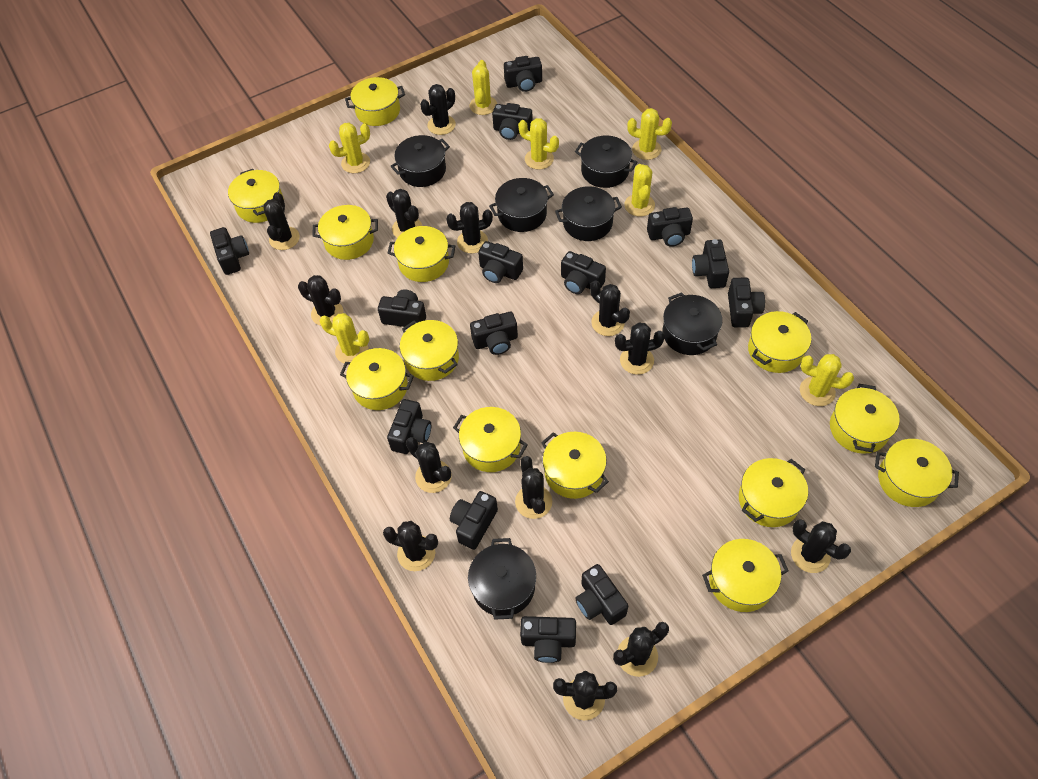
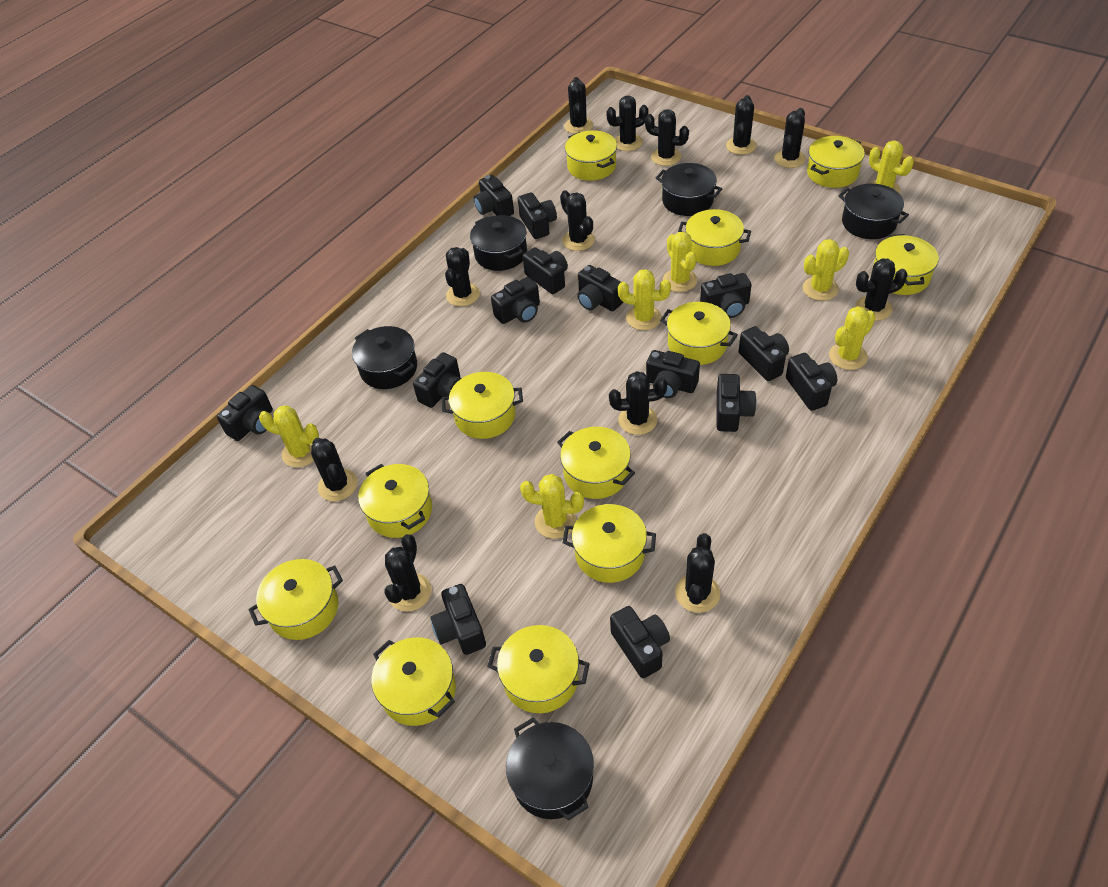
black cactus: [263,192,300,250] [298,275,343,326] [383,521,438,571] [386,189,422,238] [406,437,452,493] [420,84,456,135] [446,202,493,253] [515,456,552,519] [553,671,617,721] [590,280,630,336] [613,622,669,677] [615,322,665,375] [791,519,851,573] = 13 -> [311,438,357,501] [384,534,432,612] [445,247,480,306] [560,190,595,251] [564,77,593,134] [606,96,648,151] [609,371,667,435] [645,109,689,166] [675,533,720,613] [726,95,757,155] [774,108,806,168] [855,258,907,321] = 12
black pot: [390,135,450,187] [468,538,536,620] [489,178,554,232] [555,186,622,241] [575,136,638,188] [663,292,722,355] = 6 -> [352,326,417,389] [470,215,527,271] [506,717,594,821] [656,163,722,216] [839,184,909,239] = 5
yellow pot: [228,169,284,223] [312,205,378,260] [340,348,414,410] [345,77,405,126] [388,226,455,282] [400,320,459,381] [453,407,528,472] [541,432,609,499] [702,539,788,612] [739,458,808,527] [748,311,811,373] [830,384,900,454] [875,439,959,507] = 13 -> [249,559,343,640] [358,464,432,538] [371,637,456,726] [442,372,523,439] [487,625,590,713] [557,427,635,499] [563,504,656,583] [565,130,617,181] [660,302,738,365] [678,209,751,266] [807,136,865,188] [872,234,939,295] = 12

